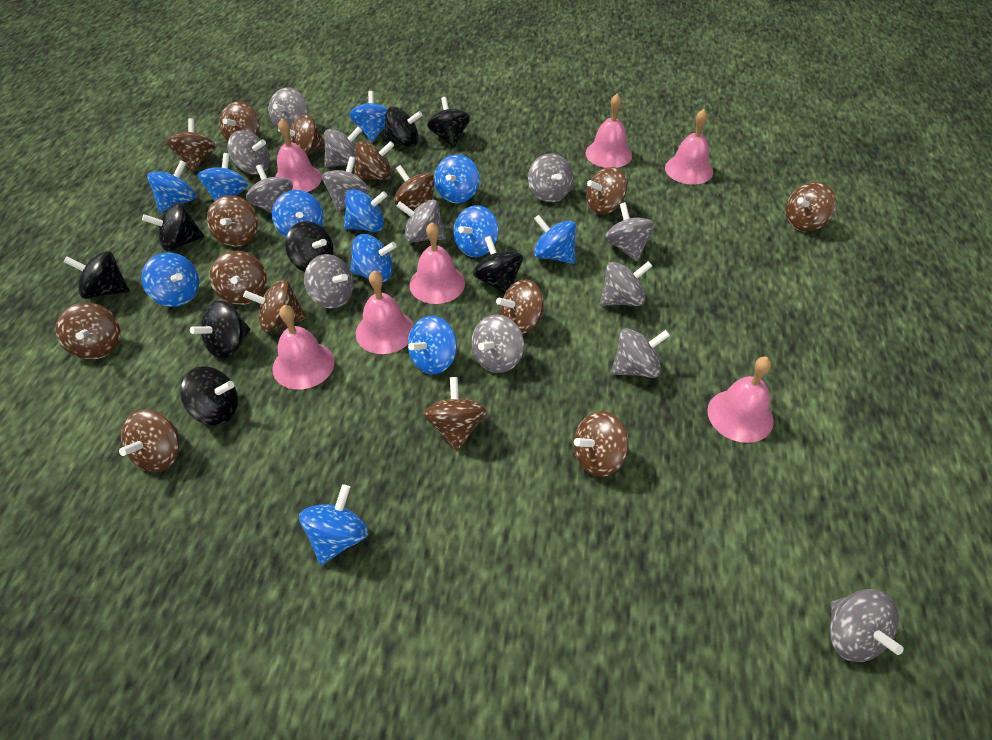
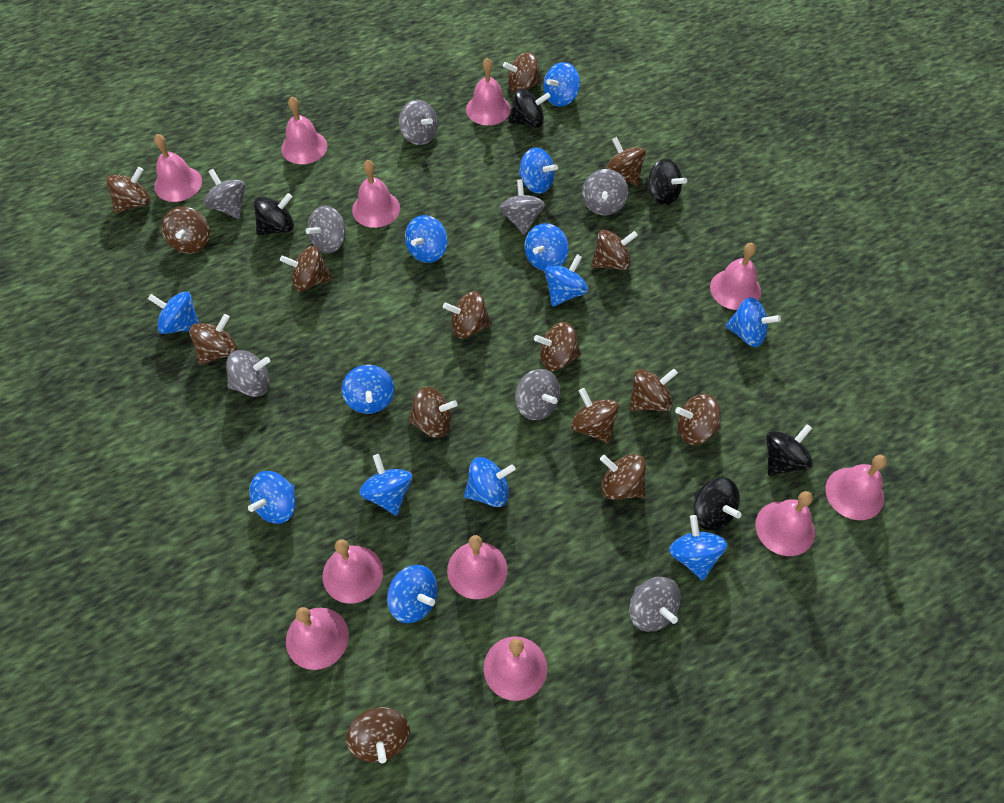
black spinning top: [64,251,130,299] [142,202,204,251] [180,366,238,425] [190,301,250,359] [285,221,334,272] [383,107,422,147] [427,97,470,148] [473,236,523,294] = 8 -> [254,193,294,235] [509,88,551,128] [645,159,687,205] [694,478,742,531] [766,424,813,476] = 5
blue spinning top: [141,252,199,307] [147,160,196,213] [198,153,248,201] [272,190,324,237] [299,484,369,565] [344,189,387,232] [349,91,387,142] [350,234,397,282] [408,316,457,374] [434,154,479,203] [453,205,499,257] [534,215,576,264] = 12 -> [148,291,199,334] [248,471,296,524] [342,365,395,414] [359,454,412,516] [387,565,438,623] [405,215,448,263] [464,457,516,507] [518,148,558,194] [525,223,569,271] [543,62,580,107] [545,254,588,307] [669,515,727,580] [725,297,781,347] = 13
grey spinning top: [228,130,270,175] [246,165,293,214] [269,87,308,129] [304,254,354,309] [322,156,369,212] [324,126,362,167] [397,199,446,243] [472,314,524,373] [528,153,573,202] [600,261,652,306] [605,202,655,261] [611,328,670,378] [830,589,904,662] = 13 -> [204,169,246,219] [226,350,270,397] [306,206,346,253] [399,100,438,145] [499,179,545,235] [515,369,561,420] [582,169,628,215] [629,577,681,632] = 8
pink bell: [272,305,335,390] [275,119,322,192] [356,270,414,354] [409,222,465,304] [585,93,632,168] [665,109,713,185] [707,357,774,443] = 7 -> [154,134,202,202] [281,97,327,164] [286,607,349,670] [323,539,383,604] [352,160,400,228] [447,535,508,599] [466,58,511,125] [484,636,547,701] [710,243,761,310] [755,491,815,556] [825,455,887,520] = 11

